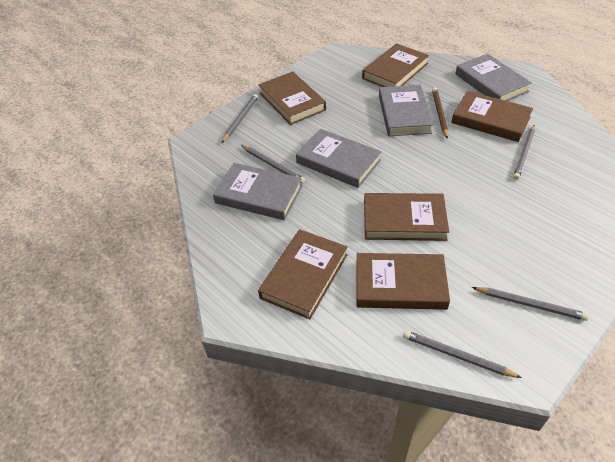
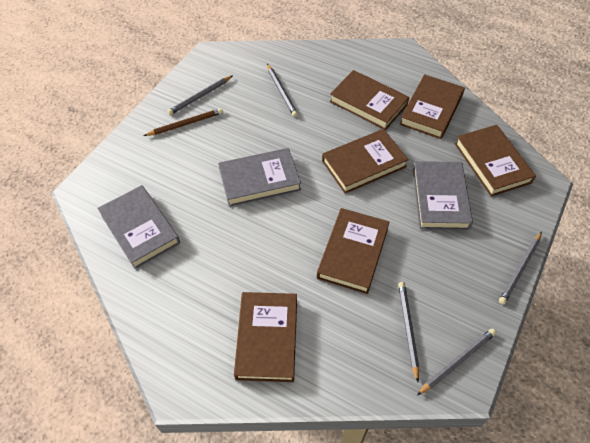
grey book: [213,163,302,220] [296,129,382,188] [379,85,434,136] [456,54,532,101] = 4 -> [97,185,180,269] [218,148,301,207] [413,161,473,230] = 3

